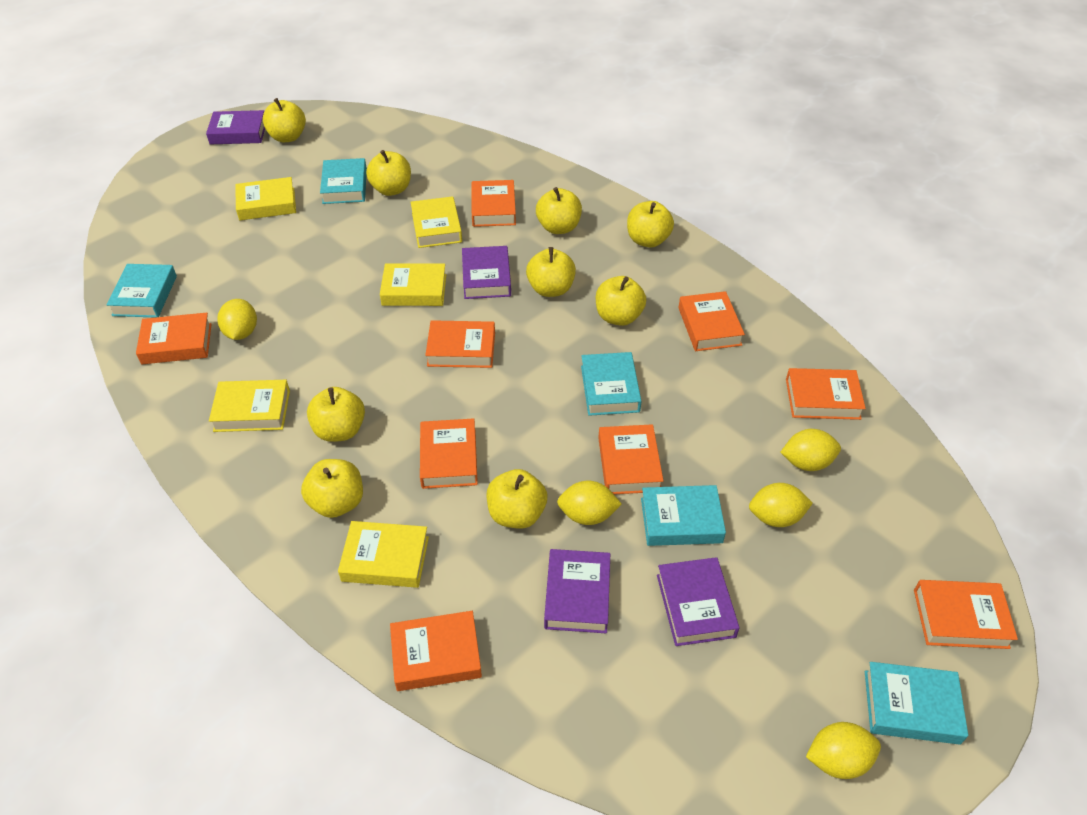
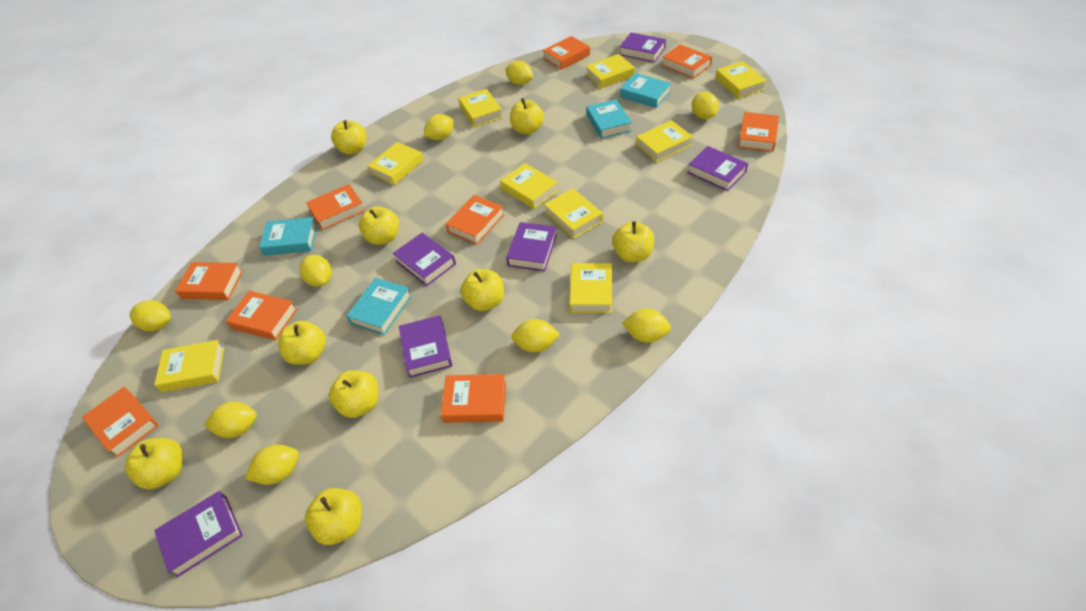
purple book: [206,110,265,144] [462,246,511,299] [544,549,610,633] [657,557,740,646] = 4 -> [154,491,243,577] [393,233,456,286] [399,315,452,378] [506,222,557,271] [620,32,666,63] [687,146,748,191] = 6
turquoise book: [107,264,177,317] [320,158,367,204] [581,352,642,416] [641,485,726,546] [865,662,968,745] = 5 -> [259,217,317,256] [347,278,412,335] [586,99,632,139] [620,73,671,108] = 4
yellow book: [209,380,290,432] [235,177,296,220] [338,521,429,588] [380,263,446,306] [411,196,462,248] = 5 -> [154,340,224,392] [367,142,423,185] [458,89,503,127] [500,163,558,209] [544,188,603,239] [569,263,612,313] [586,54,635,88] [636,120,693,162] [715,61,767,99] = 9
yellow lemon: [217,299,257,340] [557,480,622,525] [749,483,813,527] [780,429,841,471] [806,722,881,779] = 5 -> [130,300,171,331] [204,402,257,438] [245,445,299,485] [299,255,332,287] [424,114,454,141] [505,61,533,85] [511,319,560,353] [622,309,671,343] [692,92,719,119] = 9

